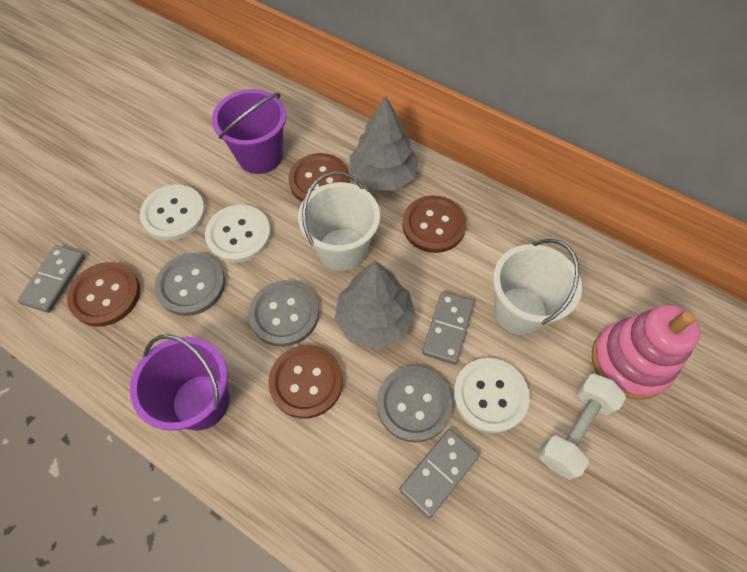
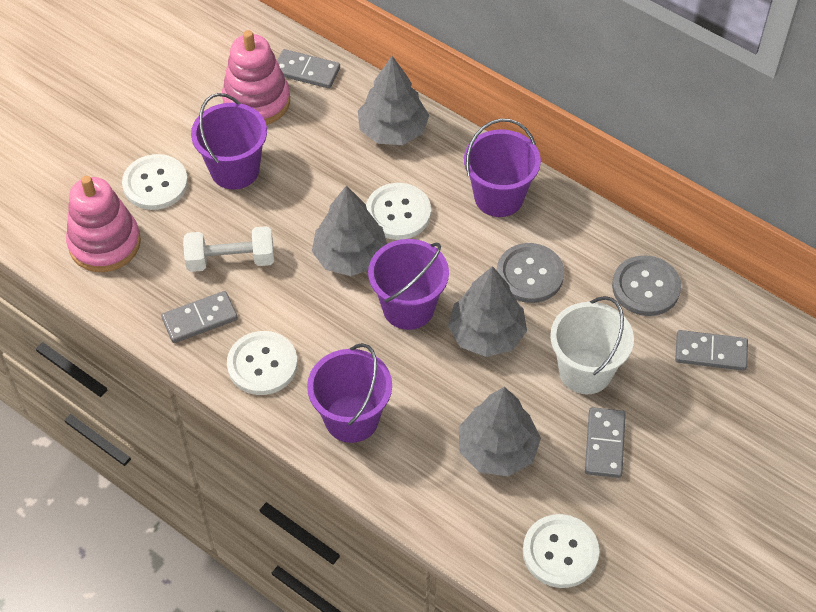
brown button: [67,262,140,327] [268,345,343,419] [288,153,350,202] [402,195,467,253] = 4 -> none = 0
grey button: [155,252,225,316] [249,280,319,347] [377,366,452,442] = 3 -> [497,243,564,303] [612,255,681,316] = 2
grey domino: [17,245,85,313] [399,429,479,518] [422,291,474,365] = 3 -> [161,291,238,343] [277,49,340,89] [585,407,626,478] [675,330,748,371] = 4
grey tree: [335,261,416,350] [349,96,419,191] = 2 -> [312,185,387,276] [358,56,429,145] [448,266,527,357] [459,387,541,477] = 4
pink stacking toy: [592,305,701,400] = 1 -> [66,176,141,272] [222,30,290,125] = 2
purple bucket: [130,334,229,431] [212,89,286,174] = 2 -> [191,93,267,190] [307,343,392,443] [368,239,449,330] [464,118,541,217] = 4
white bucket: [298,172,380,271] [493,239,582,335] = 2 -> [550,296,634,394] = 1
white button: [140,185,206,241] [205,205,271,263] [453,358,530,433] = 3 -> [122,154,188,210] [227,331,298,395] [366,183,431,240] [523,514,599,588] = 4

